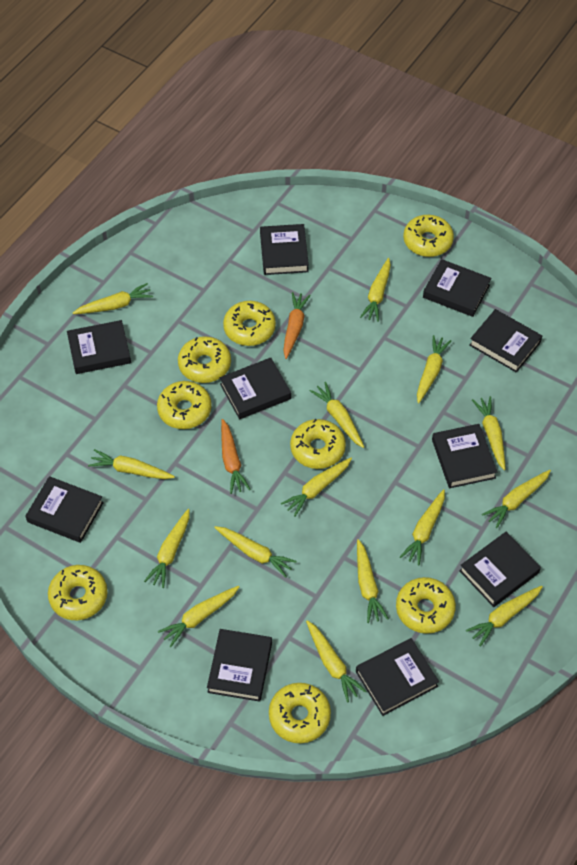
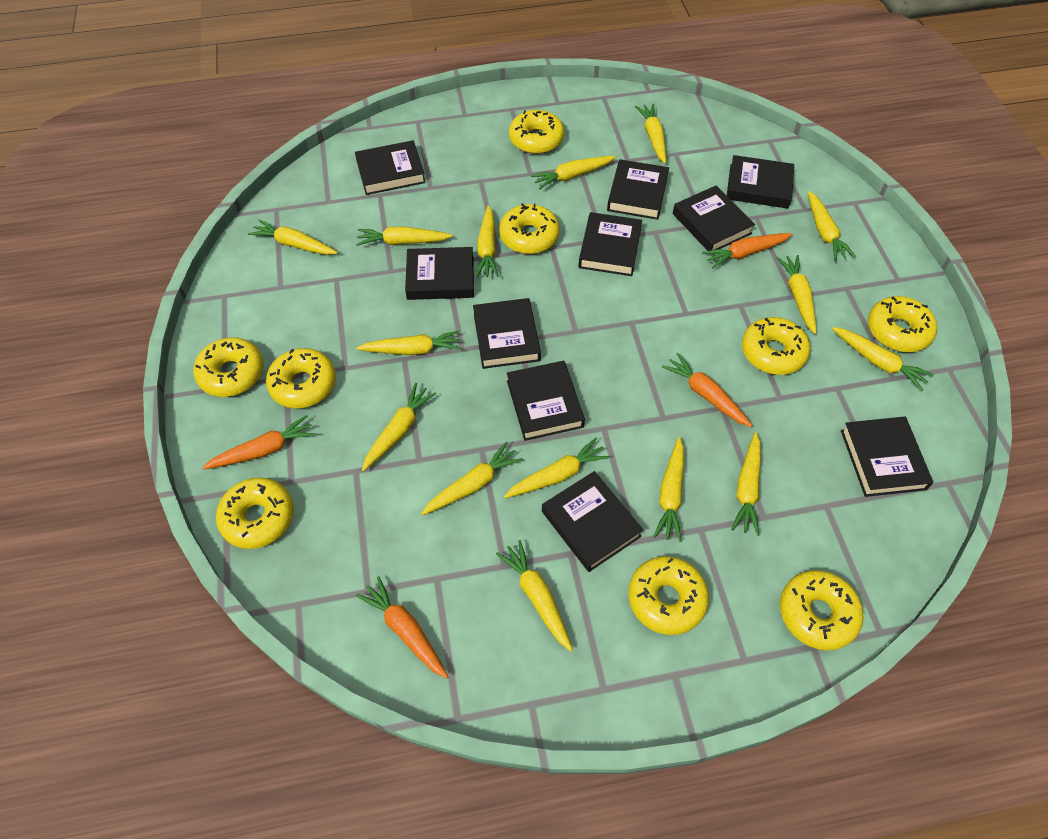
orange carrot: [221,419,251,494] [283,292,311,359] = 2 -> [202,415,316,470] [356,576,448,679] [662,353,753,427] [702,233,792,268] = 4
yellow donut: [48,565,108,620] [157,381,212,429] [178,336,231,383] [223,301,276,346] [269,683,331,743] [290,419,346,469] [396,577,456,634] [403,215,454,257] = 8 -> [194,338,264,397] [216,478,294,549] [266,348,336,409] [499,203,560,254] [509,110,564,154] [628,556,709,635] [742,317,810,375] [780,570,864,651] [868,296,937,352] = 9

